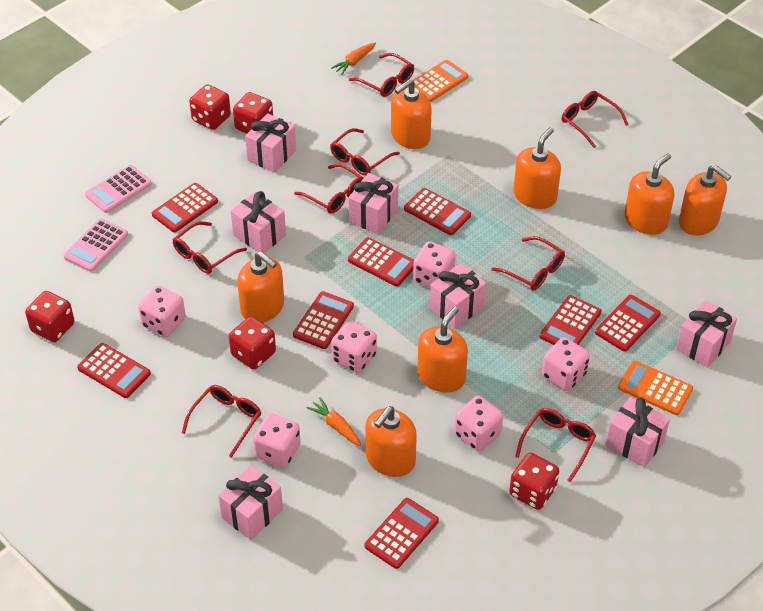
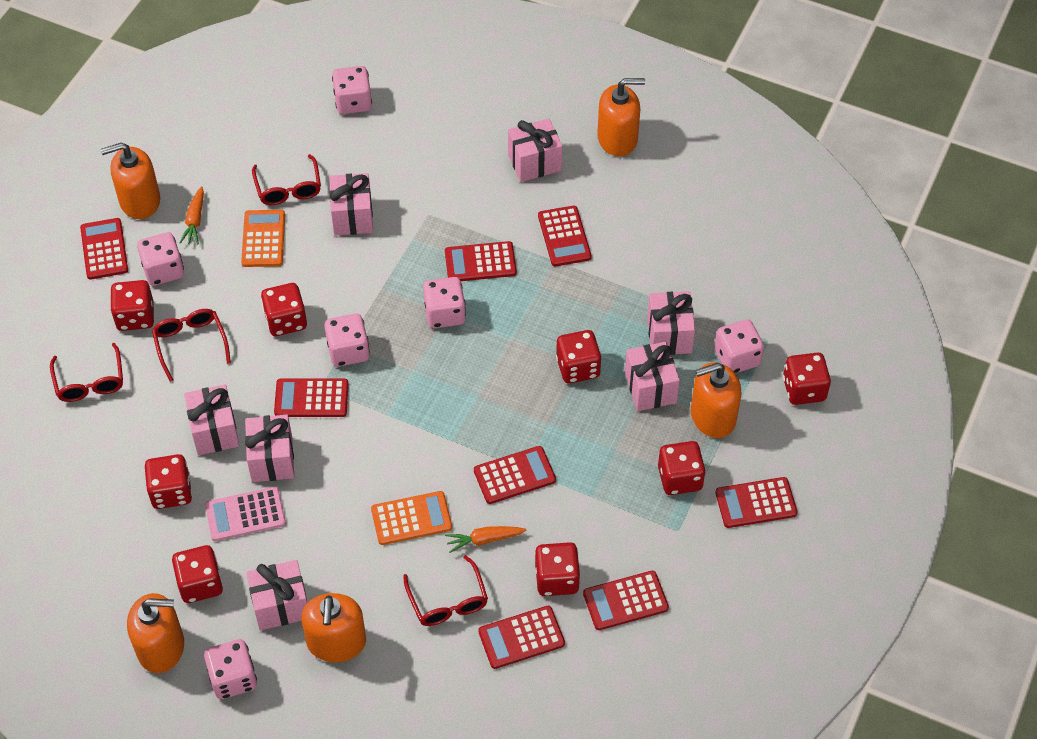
orange soap dispenser: [237,252,284,323] [365,406,417,477] [391,79,432,149] [417,306,468,393] [513,127,561,209] [624,153,674,235] [679,165,731,236] = 7 -> [101,143,160,219] [127,593,184,673] [301,593,366,662] [597,78,645,156] [691,362,741,438] = 5
pink calculator: [63,219,128,272] [85,165,152,213] = 2 -> [205,487,286,541] = 1
red dice: [25,291,75,342] [189,84,231,130] [229,316,276,369] [233,92,273,133] [509,452,559,510] = 5 -> [110,280,154,331] [145,454,192,509] [172,545,223,603] [261,283,307,336] [535,542,580,596] [556,330,602,383] [658,441,706,495] [783,353,831,405] = 8
red glasses: [172,221,247,274] [182,385,261,458] [294,164,364,214] [330,128,400,176] [349,53,414,97] [491,236,565,290] [515,408,596,482] [562,91,629,148] = 8 -> [50,343,123,402] [152,309,231,382] [252,154,321,205] [403,555,488,626] = 4

